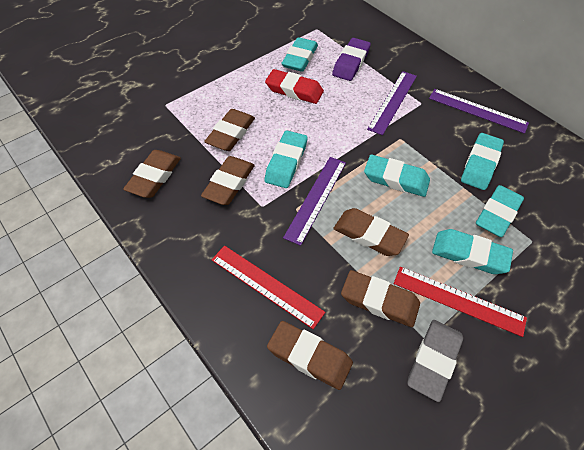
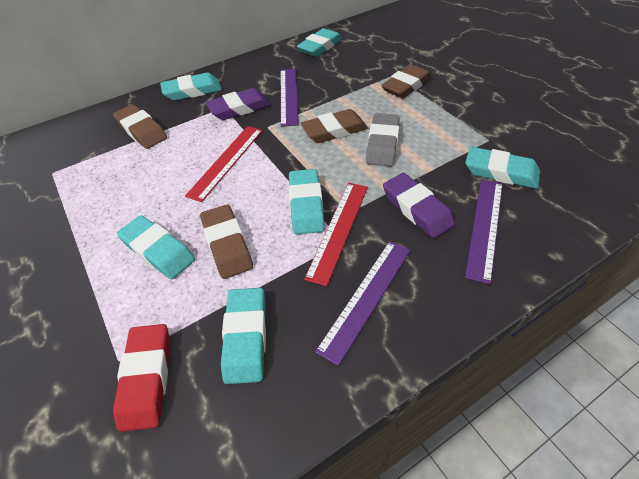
brown eraser: [123,150,181,198] [201,156,255,205] [204,109,255,151] [267,321,353,390] [333,208,409,256] [341,270,420,327] = 6 -> [113,104,167,149] [200,204,253,279] [300,109,368,143] [381,64,431,98] = 4
purple eraser: [332,38,371,81] = 1 -> [206,88,270,120] [383,173,455,238] = 2

